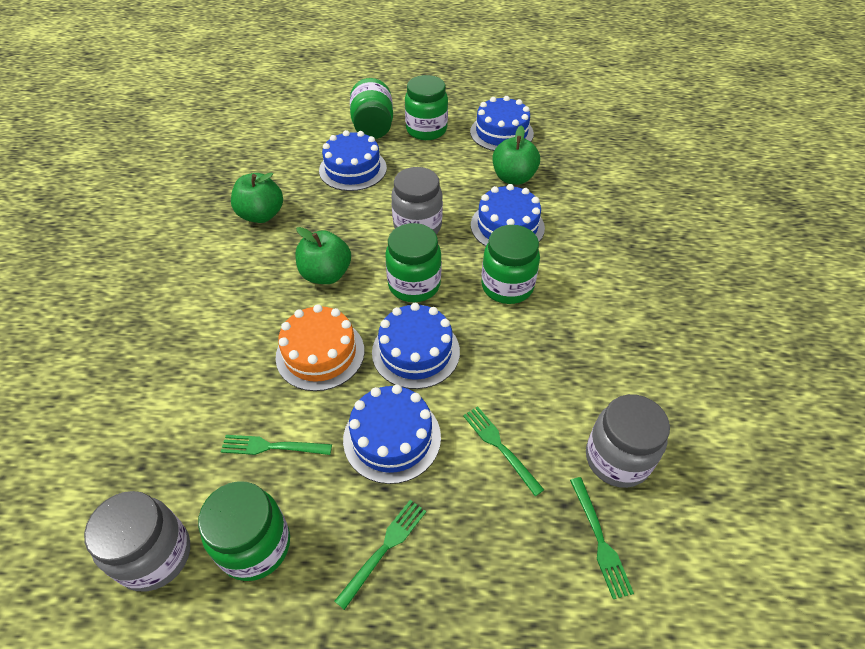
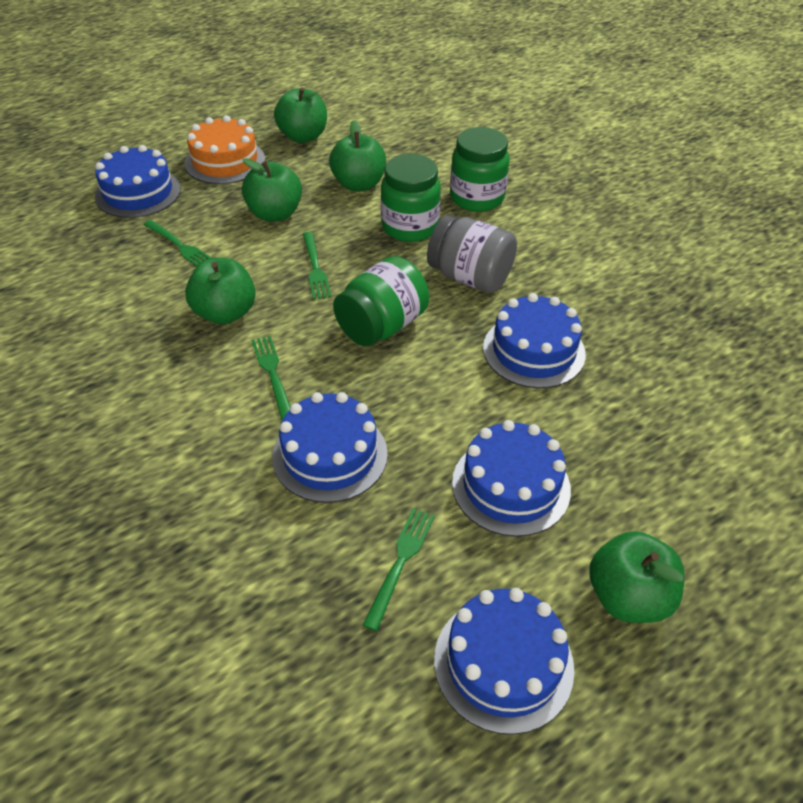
green apple: [231,172,283,223] [295,227,351,284] [493,125,540,185] = 3 -> [185,257,256,324] [242,158,302,222] [274,87,327,143] [329,120,386,191] [589,531,685,623] = 5
green jar: [198,481,290,581] [350,78,393,139] [385,223,442,302] [405,75,448,140] [481,225,540,304] = 5 -> [333,256,429,346] [381,154,441,242] [450,127,509,212] = 3
grey jar: [84,491,190,591] [391,167,443,234] [586,394,670,488] = 3 -> [427,215,517,293] = 1

